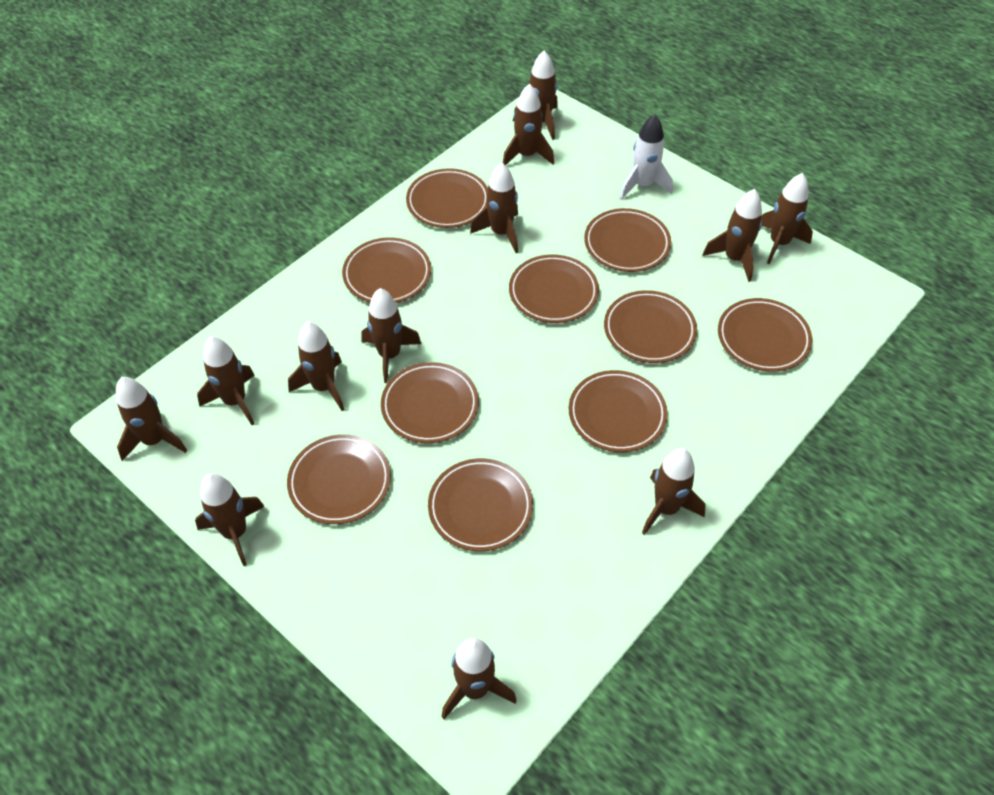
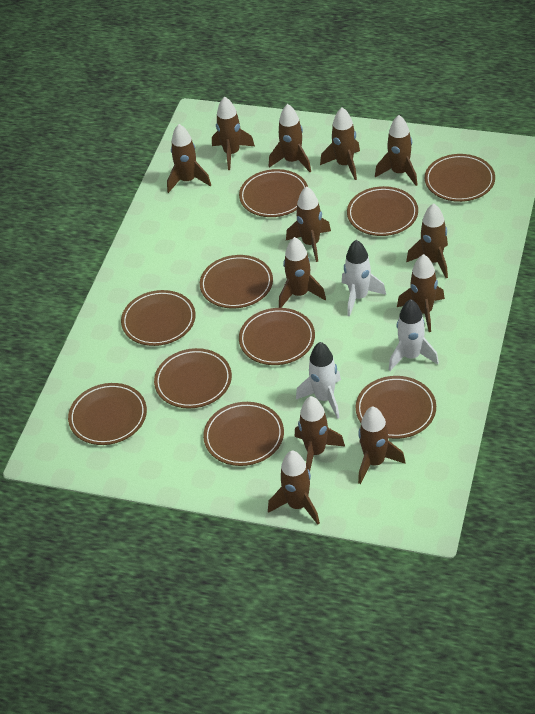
white rocket: [620,114,673,199] = 1 -> [296,342,341,419] [342,240,386,316] [389,299,439,371] = 3

